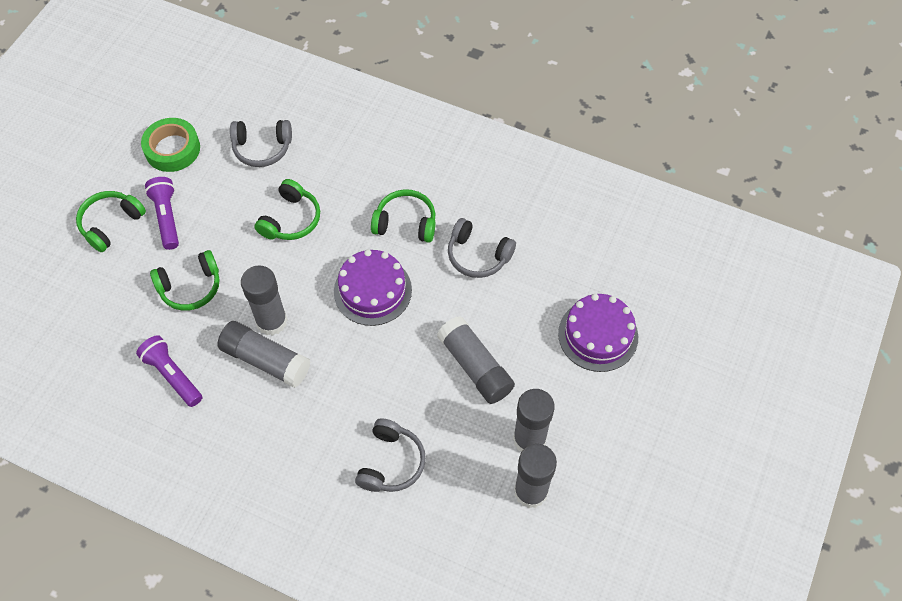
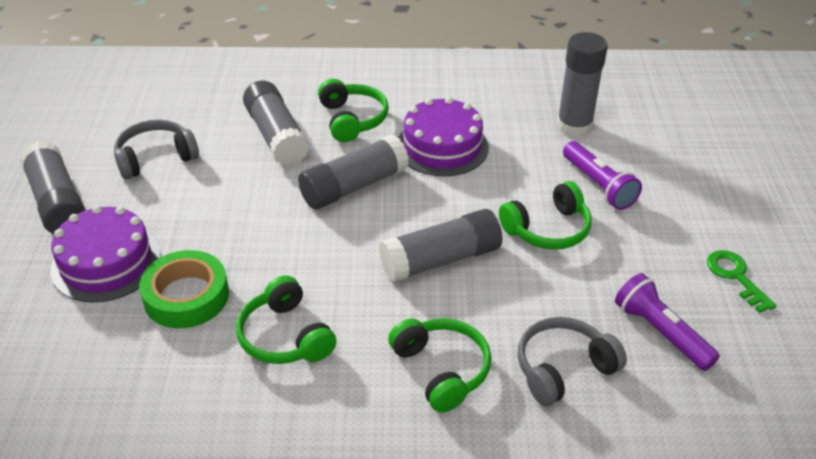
green key: none = 0 -> [707,250,777,313] = 1
grey headphones: [230,120,292,167] [355,418,426,492] [448,218,516,278] = 3 -> [114,119,199,179] [518,317,627,406] = 2

